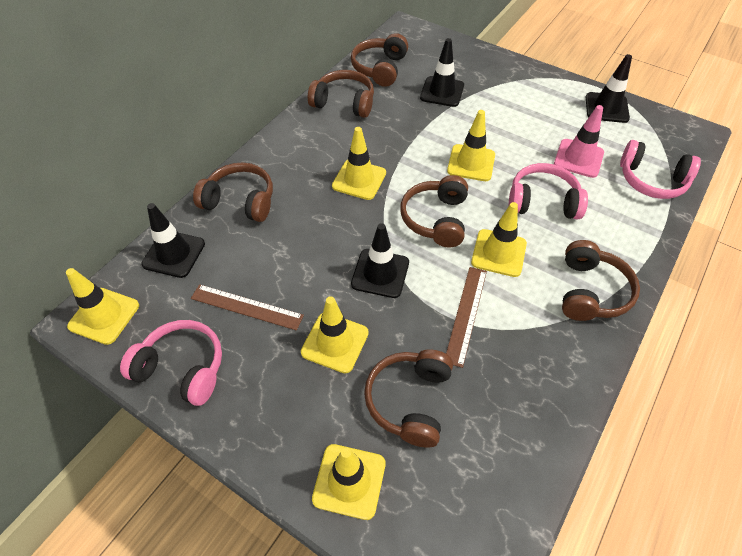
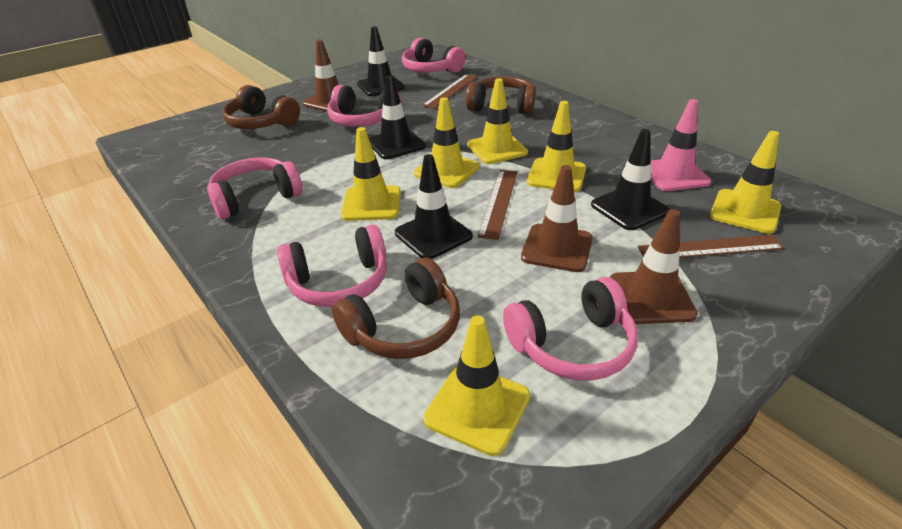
brown headphones: [193,162,273,222] [308,70,374,118] [351,33,408,87] [364,349,453,447] [400,175,468,247] [562,240,640,321] = 6 -> [223,85,300,129] [332,258,460,359] [466,76,536,114] = 3
brown ruler: [191,284,304,331] [446,267,487,368] = 2 -> [422,74,478,109] [477,170,517,240] [638,235,784,258] = 3
brown traffic cone: none = 0 -> [303,39,356,112] [521,165,593,272] [610,209,698,324] = 3
pink headphones: [120,320,222,406] [509,163,588,219] [620,140,701,199] = 3 -> [207,157,303,219] [277,224,387,307] [327,85,401,127] [402,37,465,73] [503,277,638,381] = 5

